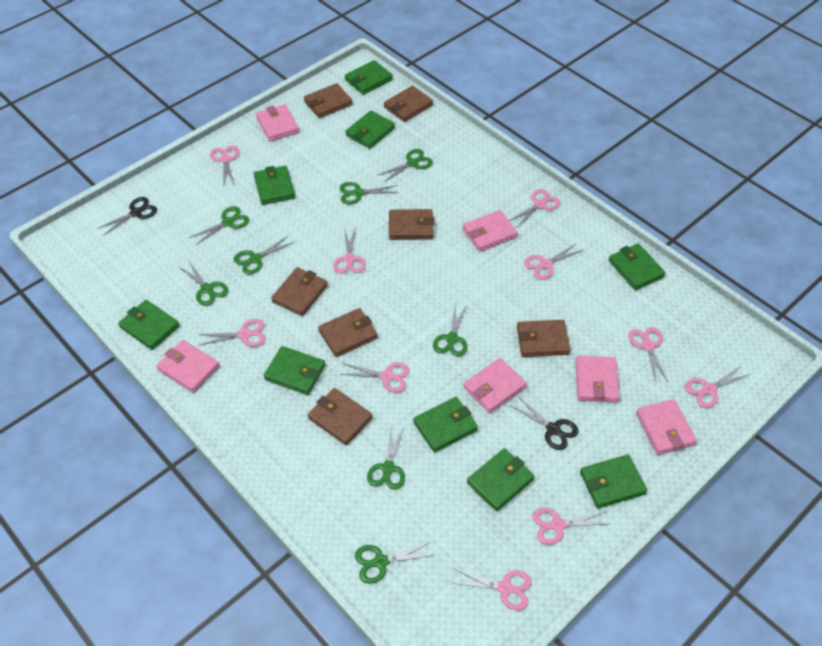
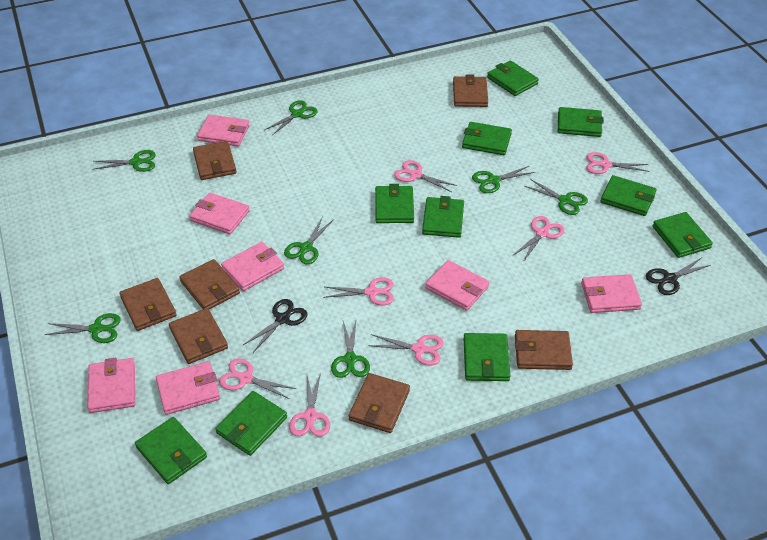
green scissors: [178,260,228,306] [189,206,249,245] [234,236,294,275] [340,182,399,204] [355,542,434,584] [367,427,405,490] [378,149,433,182] [433,305,467,357] = 8 -> [44,313,121,343] [92,150,156,172] [264,100,318,135] [284,216,334,264] [331,321,370,378] [472,166,535,193] [524,179,588,215] = 7
green wallet: [118,300,180,350] [254,166,295,205] [264,346,325,395] [345,60,393,95] [345,110,395,149] [413,397,478,453] [467,448,534,511] [580,455,647,508] [609,243,666,290] = 9 -> [135,417,207,484] [215,391,287,456] [375,184,414,223] [422,196,464,238] [462,122,512,155] [464,333,510,381] [487,61,539,96] [558,107,604,137] [601,175,656,216] [653,212,713,258] = 10
pink scissors: [198,319,266,347] [210,145,239,187] [333,228,366,274] [340,363,410,393] [452,569,532,611] [509,189,560,227] [524,243,583,280] [532,508,609,545] [628,327,669,383] [685,366,751,408] = 10 -> [219,359,296,399] [289,373,330,437] [323,277,394,305] [368,334,444,366] [394,160,457,192] [512,216,564,262] [586,152,649,174] = 7
pink wallet: [156,340,220,393] [256,104,299,141] [463,210,518,252] [463,358,527,413] [575,356,620,402] [636,399,697,455] = 6 -> [87,358,135,413] [156,361,220,415] [189,193,250,234] [197,114,249,147] [221,242,284,291] [425,260,489,311] [581,274,642,313] = 7

